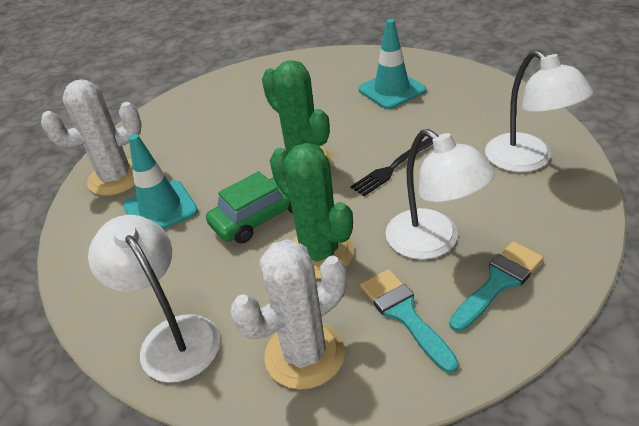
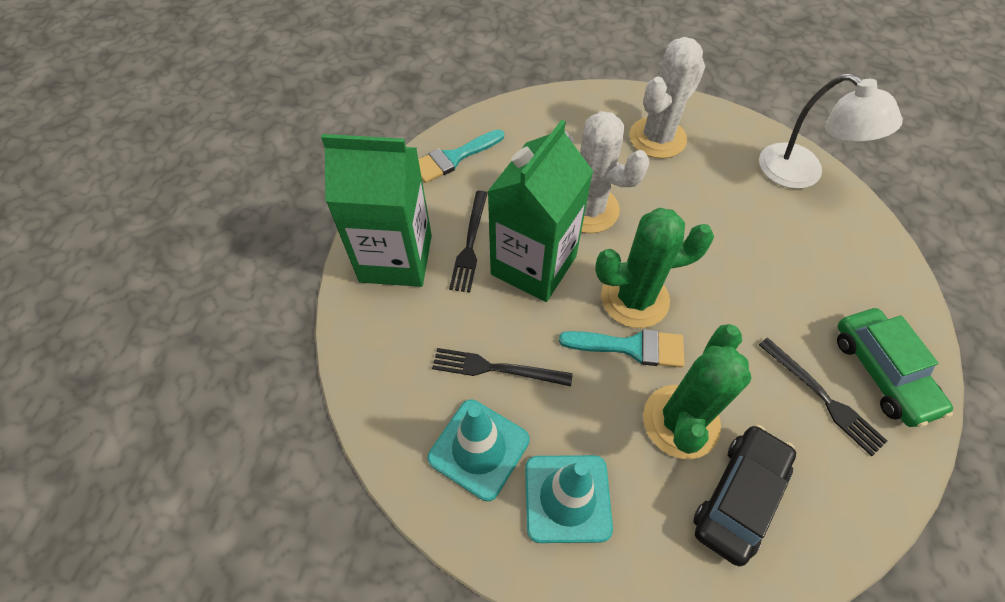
black car: none = 0 -> [694,425,796,566] = 1
black fork: [350,138,433,196] = 1 -> [432,348,573,386] [449,191,488,292] [759,337,887,456] = 3
green carton: none = 0 -> [321,134,432,287] [487,120,593,302] = 2
white lamp: [88,215,220,383] [386,129,495,260] [485,50,593,172] = 3 -> [759,74,903,189] = 1

